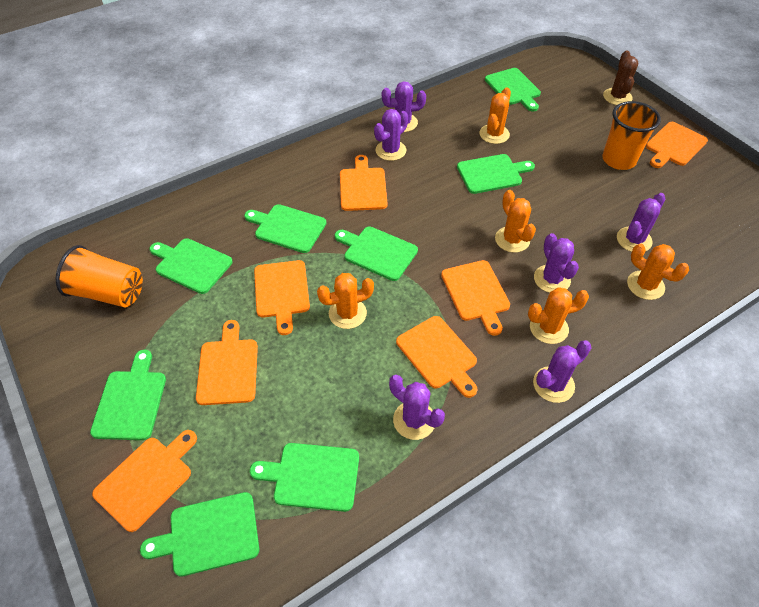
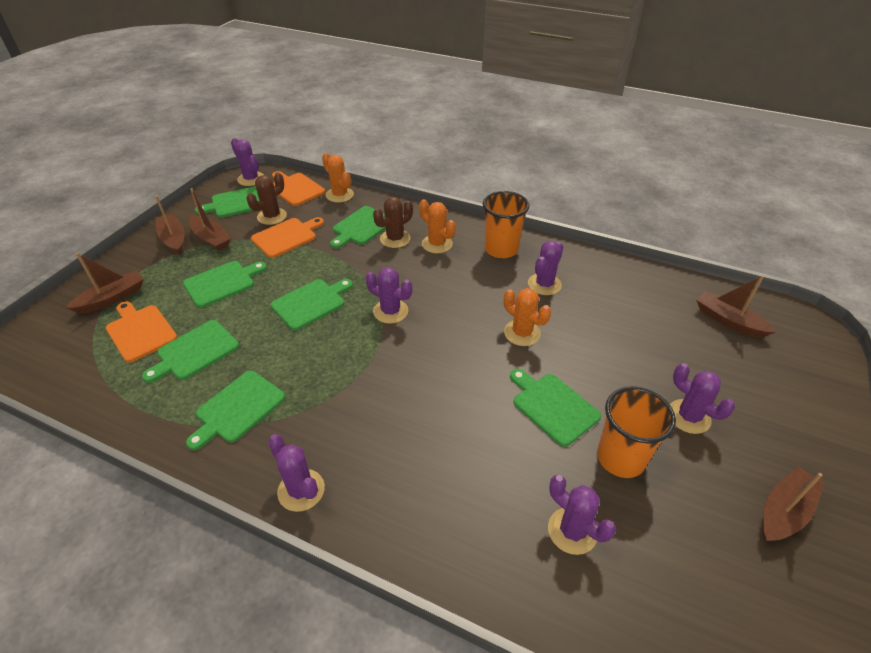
brown boat: none = 0 -> [65,253,144,314] [155,195,185,255] [189,188,231,251] [696,275,775,338] [762,467,824,542] = 5
brown cactus: [603,51,638,105] = 1 -> [247,173,287,225] [373,197,413,248] = 2
green cutting board: [90,350,166,440] [140,492,259,577] [149,238,233,294] [244,204,327,253] [250,443,359,512] [335,227,418,281] [457,154,535,194] [485,68,541,111] = 8 -> [142,320,239,383] [183,261,267,308] [186,371,285,450] [195,186,259,218] [271,279,353,330] [330,206,386,249] [510,369,601,447] = 7
orange cactus: [317,273,374,329] [479,87,511,144] [495,190,536,253] [528,287,589,344] [627,244,689,300] = 5 -> [322,153,354,203] [419,199,456,253] [504,288,551,346] = 3
orange cutting board: [92,430,197,532] [196,320,258,405] [254,260,310,335] [340,155,387,211] [396,316,477,398] [441,260,510,336] [646,122,708,168] = 7 -> [106,301,178,363] [251,217,324,258] [272,171,325,206] = 3

